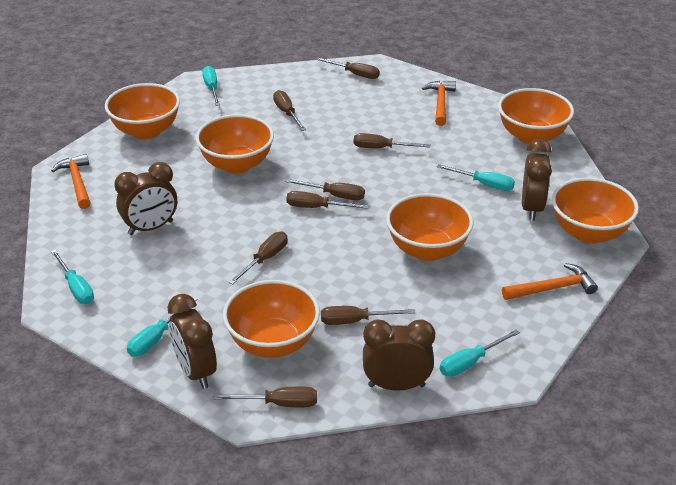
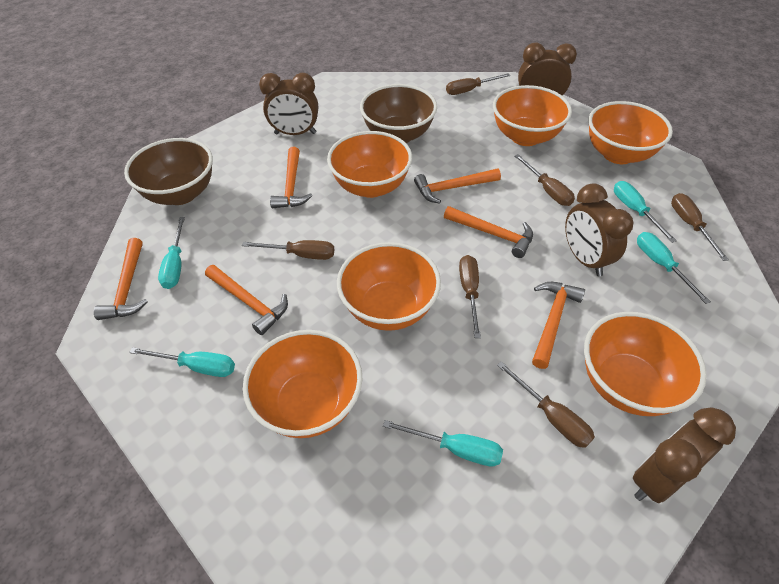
brown bowl: none = 0 -> [124,138,213,205] [360,84,437,143] = 2
brown screwdriver: [214,387,317,407] [228,232,287,285] [273,90,306,131] [285,179,365,201] [286,191,369,209] [315,57,380,79] [321,306,416,325] [354,133,431,148] = 8 -> [242,240,334,260] [446,73,510,95] [459,255,481,338] [497,361,595,448] [515,154,575,206] [671,193,729,261] = 6
orange hammer: [51,154,91,209] [422,81,456,126] [502,263,598,300] = 3 -> [94,238,148,320] [205,265,288,335] [270,147,313,208] [414,169,501,204] [444,206,533,258] [532,282,585,369] = 6

